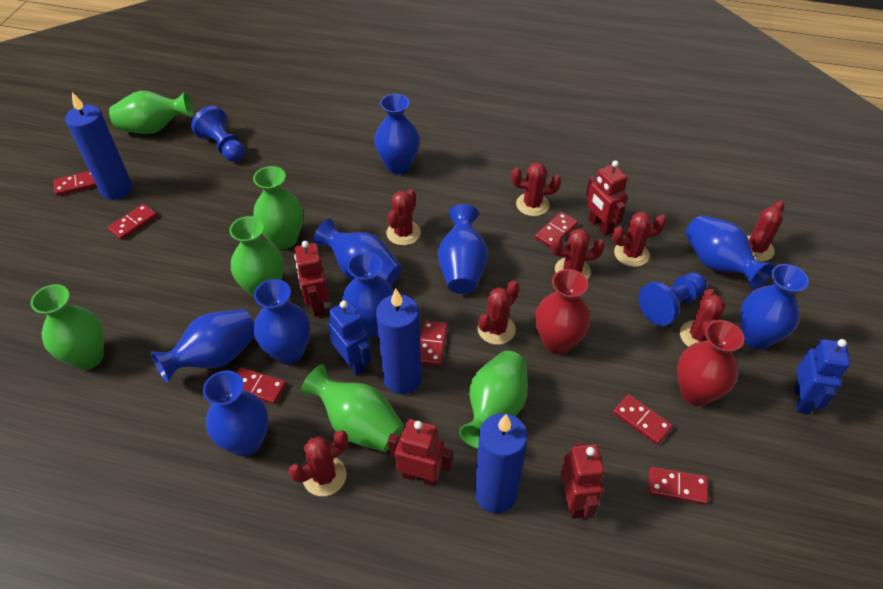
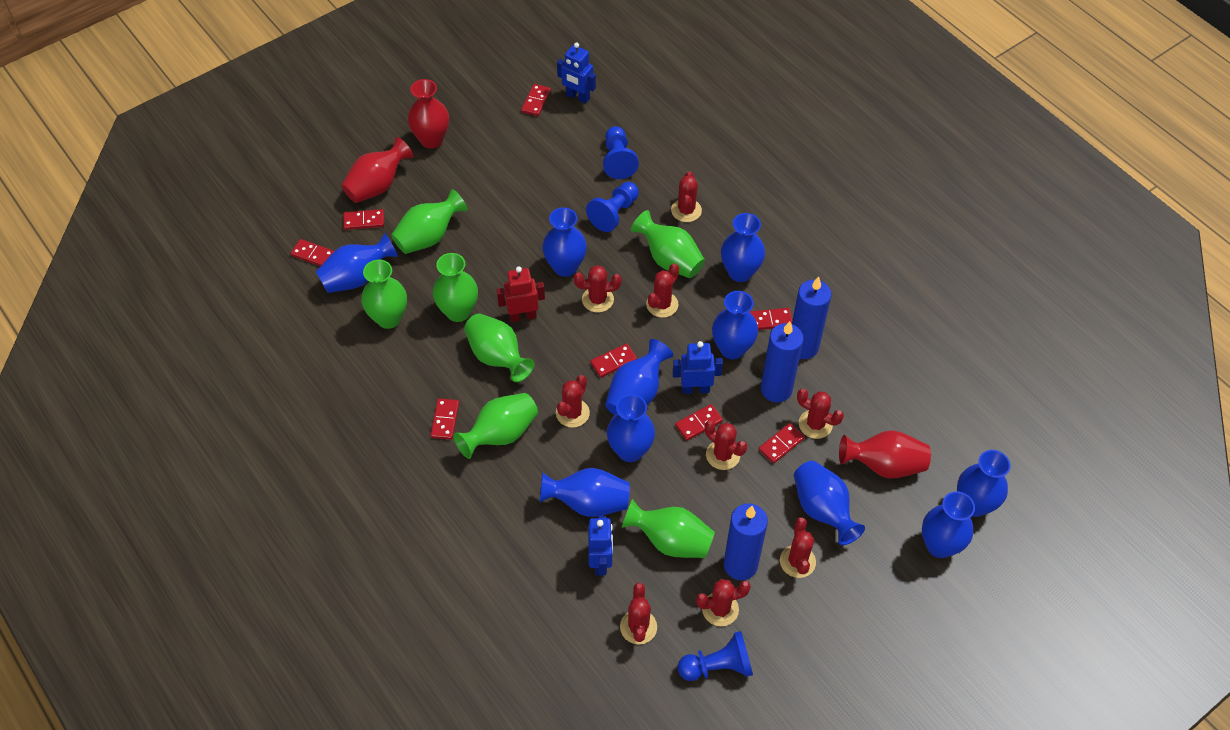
blue pawn: [191,106,245,162] [639,272,707,326] = 2 -> [586,182,639,232] [603,126,639,179] [678,631,753,681] = 3
blue robot: [327,300,371,376] [794,339,850,414] = 2 -> [557,42,596,104] [588,516,613,575] [673,341,723,394] = 3
blue vase: [151,309,255,383] [203,371,269,457] [254,279,310,365] [313,218,402,286] [342,252,394,337] [374,94,420,174] [438,204,488,294] [685,215,774,289] [740,264,809,349] = 9 -> [316,233,398,293] [540,468,630,517] [542,207,587,277] [605,339,673,415] [607,394,655,462] [712,291,758,359] [721,213,765,282] [794,461,865,545] [922,491,975,558] [957,450,1011,517] = 10
green vase: [31,284,104,370] [109,91,194,134] [229,216,284,298] [253,166,303,249] [301,364,404,452] [459,351,528,449] = 6 -> [361,260,407,329] [391,189,468,254] [433,253,478,322] [453,393,538,459] [464,314,534,382] [622,499,715,558] [631,210,705,278] = 7
red cactus: [289,430,348,496] [386,189,421,245] [478,280,519,345] [511,162,561,216] [551,228,605,279] [612,211,667,267] [680,289,726,347] [747,200,784,262] = 8 -> [556,375,590,428] [574,265,622,312] [620,583,657,644] [646,263,679,318] [671,171,702,222] [696,579,751,626] [705,421,747,470] [780,517,816,578] [797,389,844,439] = 9
red domino: [53,171,96,196] [108,204,157,240] [236,367,286,404] [420,321,448,366] [535,212,578,248] [613,394,673,445] [648,467,708,505] = 7 -> [291,239,334,266] [343,209,384,230] [431,398,459,440] [521,84,551,116] [590,344,637,378] [675,404,723,441] [750,308,792,330] [759,423,805,464] = 8
red robot: [294,241,329,317] [388,419,453,487] [560,442,605,519] [586,160,628,236] = 4 -> [496,266,545,322] = 1
red vase: [535,269,591,354] [677,320,744,406] = 2 -> [341,137,414,203] [408,79,449,149] [839,430,931,478] = 3

